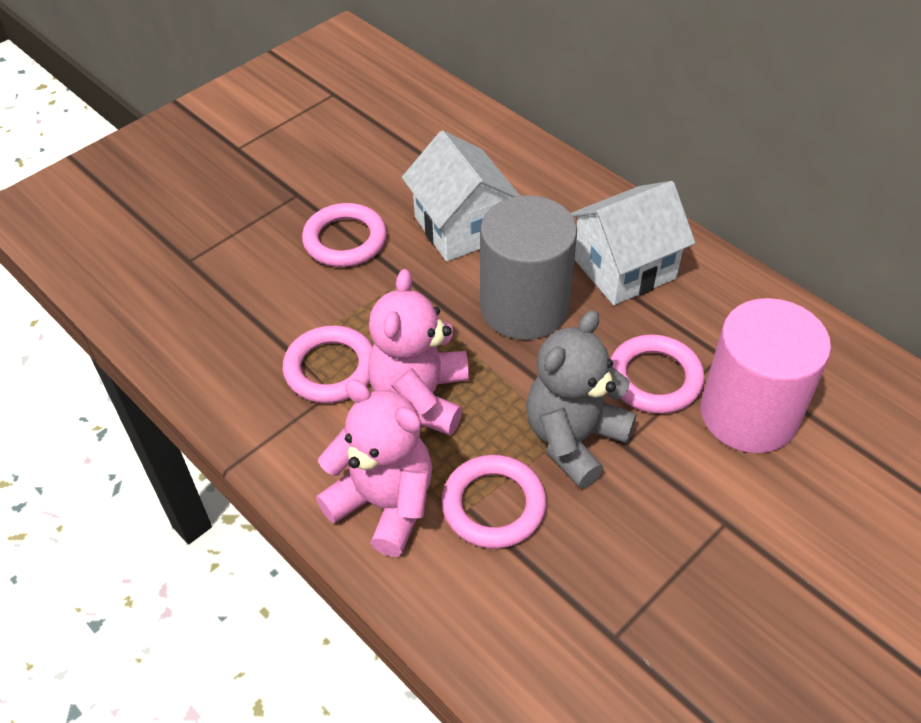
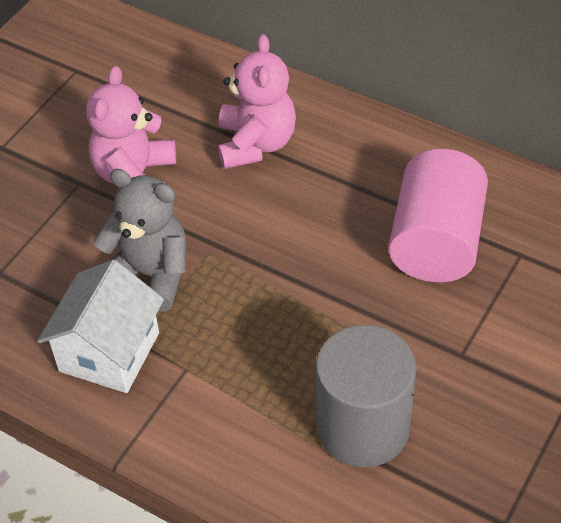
pink ring: [283,325,373,403] [302,203,387,267] [441,455,546,549] [610,334,705,414] = 4 -> none = 0
white house: [402,131,520,261] [571,181,695,305] = 2 -> [37,260,164,393] = 1

